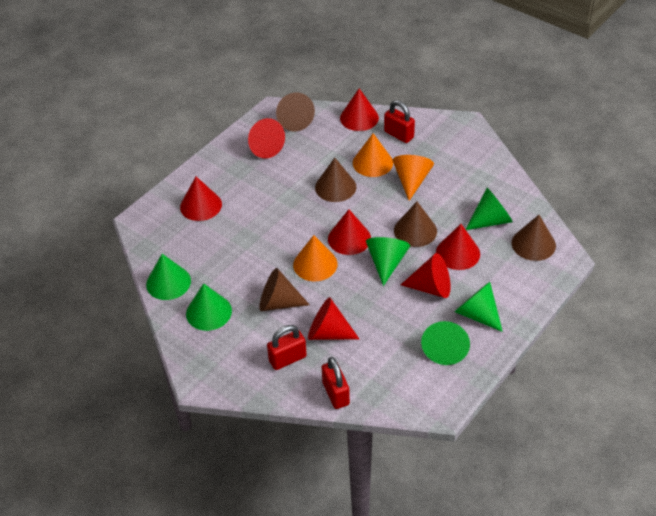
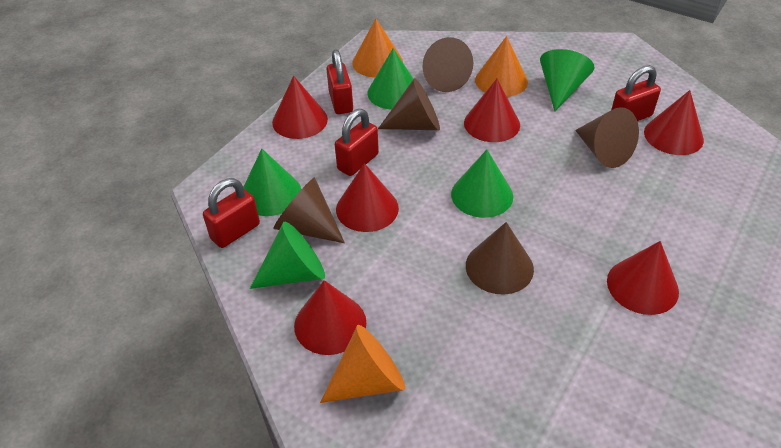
green cone: [146,254,191,300] [186,283,232,331] [366,237,410,286] [421,321,470,365] [454,282,503,332] [466,188,513,230] = 6 -> [243,149,301,216] [250,222,325,289] [368,48,413,110] [451,150,513,218] [540,49,595,111] = 5
red cone: [180,176,222,221] [248,118,285,159] [308,297,359,340] [328,209,371,255] [340,88,379,131] [401,253,451,298] [436,224,480,270] = 7 -> [272,76,328,139] [294,280,366,355] [336,163,399,232] [464,79,520,142] [607,241,679,315] [644,90,704,155] = 6
red padlock: [267,325,307,370] [322,357,350,409] [384,100,415,143] = 3 -> [203,178,260,248] [326,50,353,114] [335,109,379,176] [611,65,661,121] = 4

